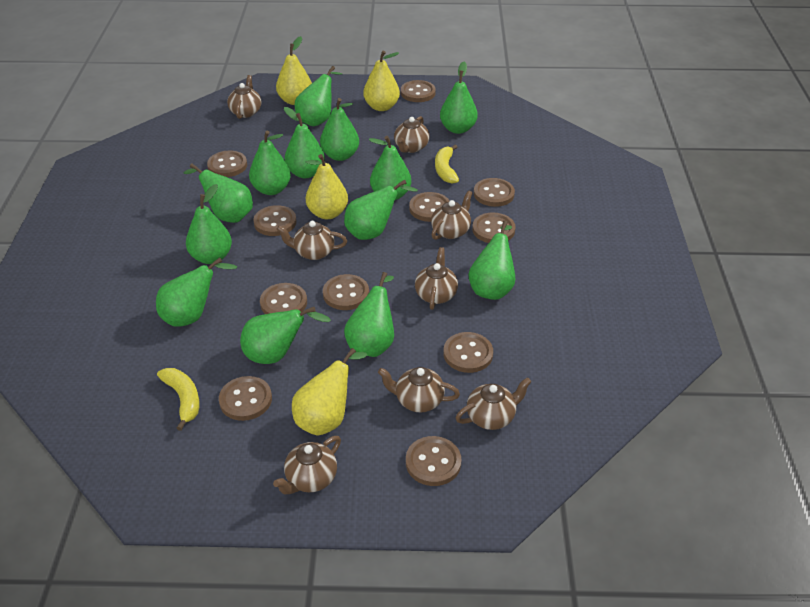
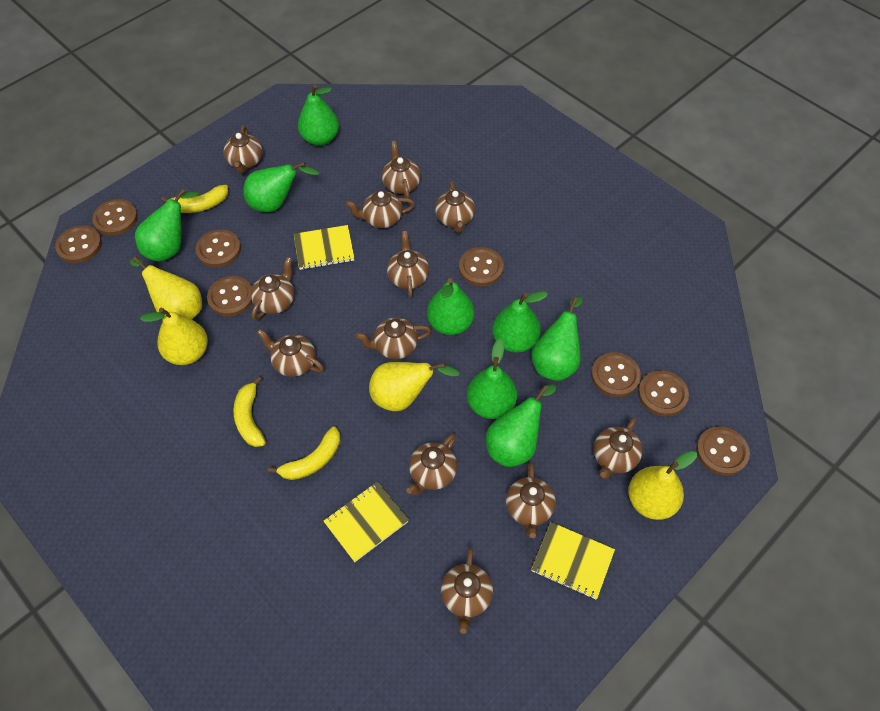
brown button: [207,151,247,177] [219,376,272,421] [253,205,297,236] [260,283,307,314] [323,274,369,310] [401,80,436,102] [406,436,461,486] [409,192,450,222] [444,332,493,373] [472,212,516,243] [474,178,515,207] = 11 -> [55,225,102,263] [92,199,138,236] [196,229,241,268] [207,276,252,317] [459,247,504,286] [591,352,641,397] [638,370,689,416] [696,426,750,476] = 8
brown teapot: [227,75,262,119] [273,436,341,494] [276,221,347,260] [378,367,460,412] [394,116,429,153] [415,247,458,310] [431,190,472,240] [456,377,531,430] = 8 -> [224,125,262,174] [251,257,294,320] [257,329,324,377] [346,191,415,228] [356,317,431,359] [382,141,421,198] [387,231,429,298] [406,434,457,495] [435,181,475,233] [441,548,493,634] [506,462,556,538] [594,417,642,479] = 12
green pear: [156,258,237,327] [184,163,253,223] [186,184,232,264] [240,307,331,364] [249,131,291,195] [284,107,325,178] [295,66,342,126] [320,98,359,161] [344,180,418,240] [344,272,394,357] [369,136,411,200] [440,62,478,134] [468,221,515,300] = 13 -> [135,189,199,262] [244,162,320,212] [298,84,339,146] [427,278,474,335] [467,338,517,419] [486,384,557,467] [492,291,548,353] [532,297,583,381] = 8
yellow banana: [157,368,199,431] [435,144,459,184] = 2 -> [161,185,228,213] [233,376,266,447] [268,426,340,480] = 3
yellow notebook: none = 0 -> [294,225,355,270] [323,482,409,562] [531,522,615,599] = 3

